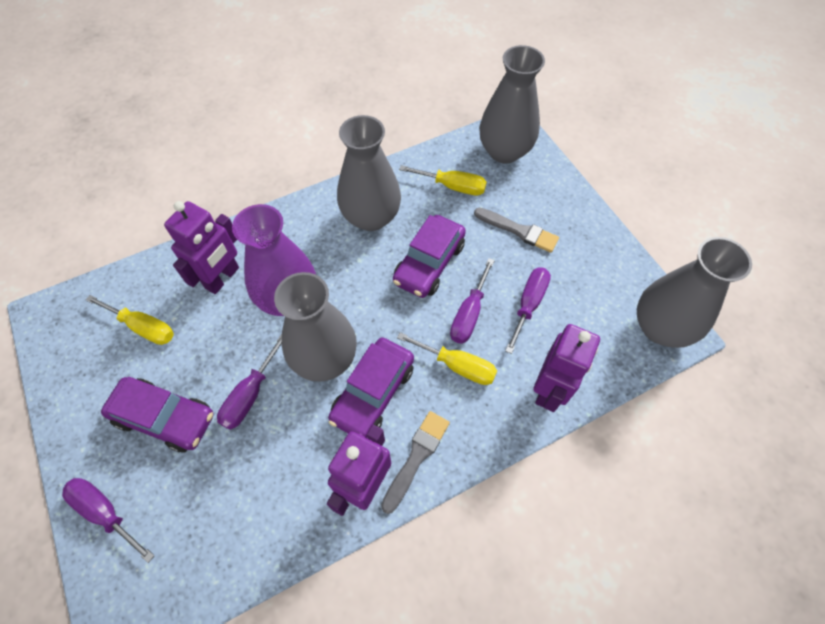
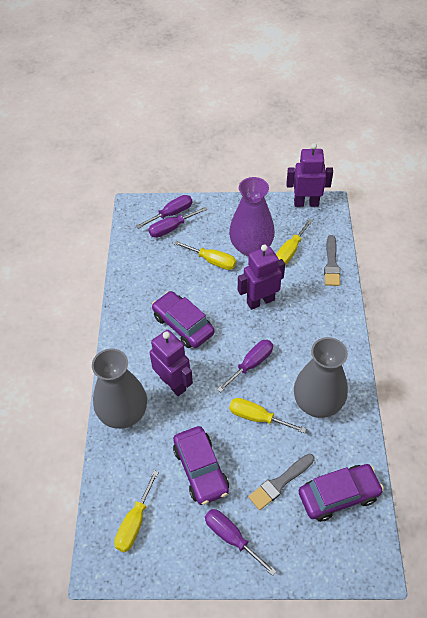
grey vase: [274,272,357,382] [337,115,401,231] [479,45,545,163] [637,237,752,348] = 4 -> [92,349,147,429] [294,337,348,418] = 2
yellow screwdriver: [86,295,174,345] [397,332,497,385] [399,165,487,195] = 3 -> [114,470,159,552] [174,241,236,270] [229,398,306,433] [276,219,313,265] = 4

